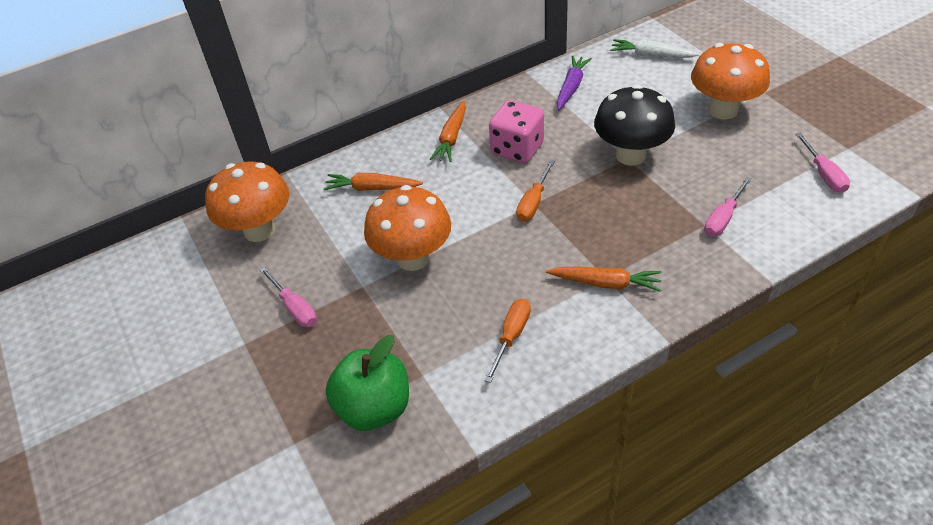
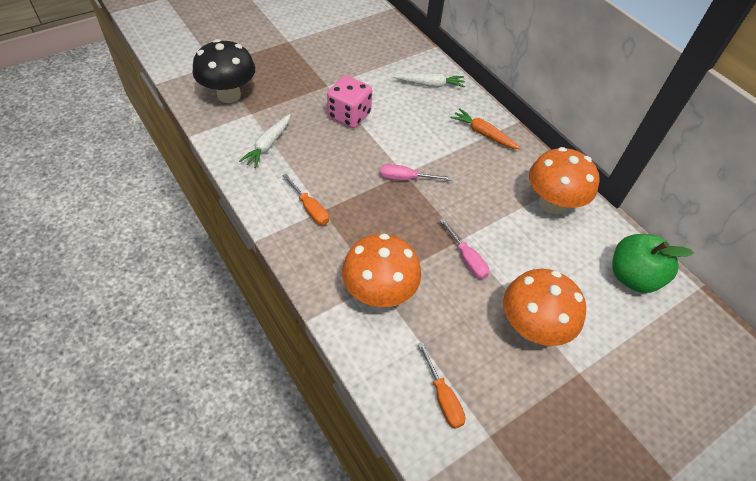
orange carrot: [324,173,423,191] [430,100,466,162] [546,267,662,292] = 3 -> [450,108,521,149] = 1
pink screwdriver: [260,267,317,327] [704,177,752,236] [795,133,850,193] = 3 -> [380,164,452,180] [440,218,489,279] = 2
purple carrot: [557,56,592,110] = 1 -> none = 0
white carrot: [610,39,700,58] = 1 -> [239,114,291,168] [393,73,465,88] = 2

